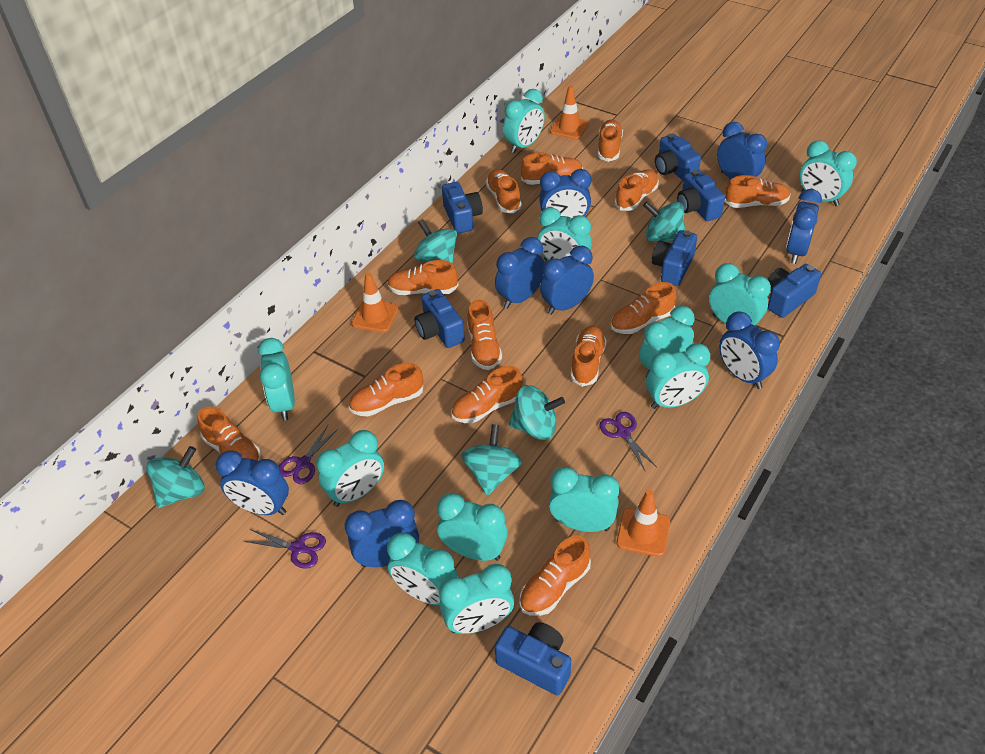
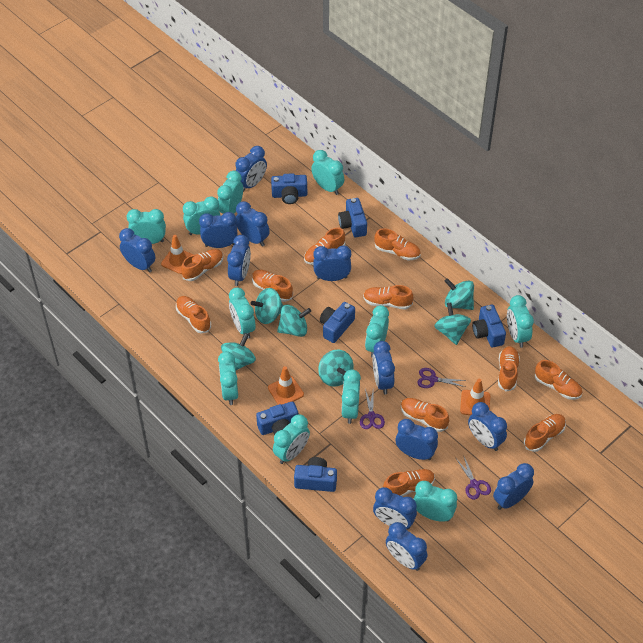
blue camera: [414,289,465,348] [442,182,483,234] [495,622,571,696] [651,230,697,286] [655,134,701,181] [677,170,725,221] [768,264,821,318] = 7 -> [256,402,298,435] [271,173,307,204] [294,457,337,492] [320,302,355,343] [338,198,367,237] [472,305,506,347] = 6
blue clock: [216,450,289,515] [345,500,419,567] [495,237,545,309] [539,169,591,218] [540,246,594,315] [717,122,767,179] [719,311,780,389] [786,189,822,264] = 8 -> [119,228,155,272] [199,212,237,248] [227,235,251,286] [235,146,267,192] [236,201,270,247] [313,246,351,281] [372,341,395,394] [373,487,417,529] [386,522,427,571] [396,419,438,460] [468,402,507,451] [493,463,534,510] = 12
orange shoe: [198,407,261,461] [349,362,424,416] [387,260,458,295] [451,366,523,423] [467,300,502,370] [486,169,522,213] [520,536,591,616] [521,153,583,185] [570,326,607,387] [598,120,623,162] [610,282,676,334] [615,169,659,211] [724,175,791,208] = 13 -> [176,296,211,333] [181,249,223,281] [252,270,293,302] [304,228,345,265] [363,285,413,310] [374,228,421,260] [383,469,435,497] [401,398,449,432] [498,346,520,392] [524,414,566,452] [535,360,582,400] = 11
turquoise clock: [258,338,295,421] [316,430,384,507] [387,532,459,605] [437,493,508,561] [439,564,514,634] [503,89,545,153] [538,207,591,261] [549,467,619,532] [639,306,695,378] [646,343,710,409] [709,263,771,325] [800,140,857,206] = 12 -> [127,209,166,244] [183,196,220,235] [217,171,243,214] [218,351,238,405] [229,287,256,339] [273,414,310,464] [311,150,344,195] [341,369,361,424] [365,305,389,357] [414,481,457,522] [507,295,534,348] = 11
turquoise spinning top: [146,446,204,508] [414,219,457,264] [461,424,522,496] [509,385,565,440] [643,201,685,242] = 5 -> [221,333,256,370] [251,288,283,324] [277,305,311,337] [318,350,354,387] [434,302,471,345] [445,278,474,310] = 6

